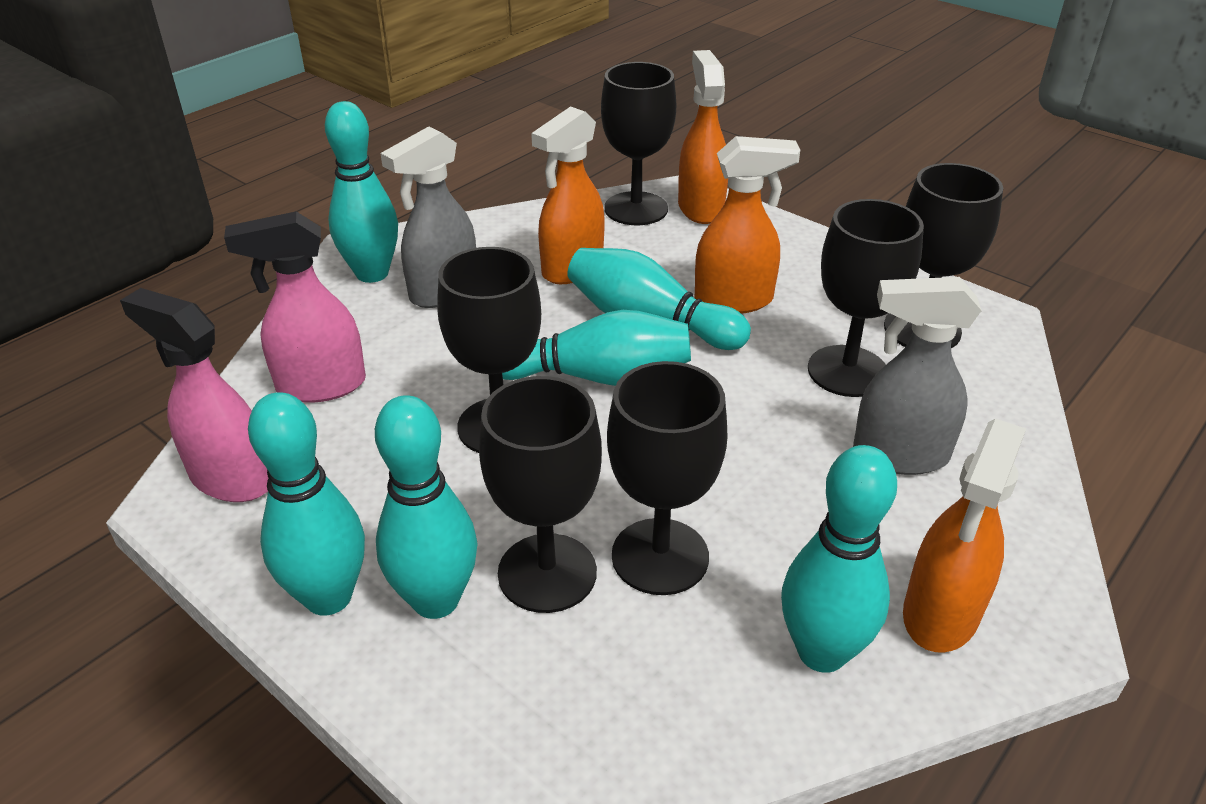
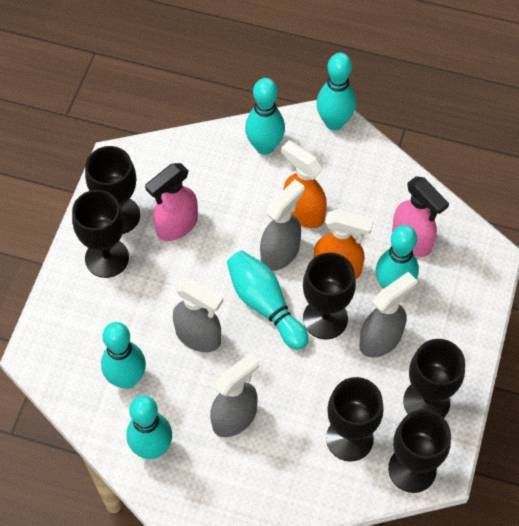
grey spray bottle: [380,126,476,308] [853,277,982,475] = 2 -> [173,279,223,352] [210,352,260,437] [260,180,304,271] [359,272,417,357] = 4
orange spray bottle: [531,106,605,284] [678,50,728,224] [695,136,800,314] [903,419,1026,653] = 4 -> [281,140,327,228] [314,209,374,279] = 2

